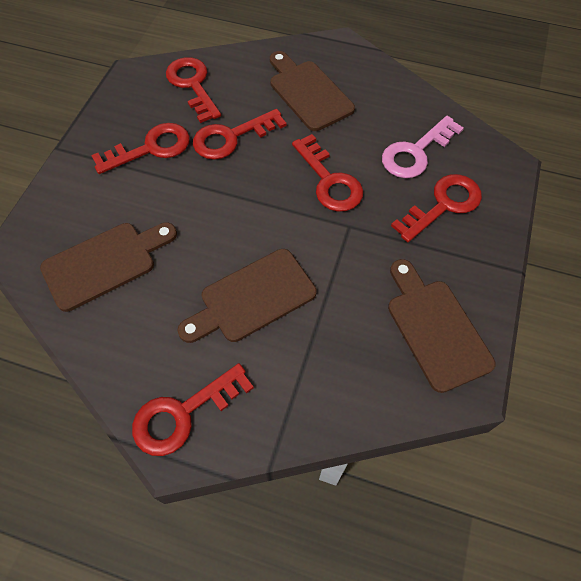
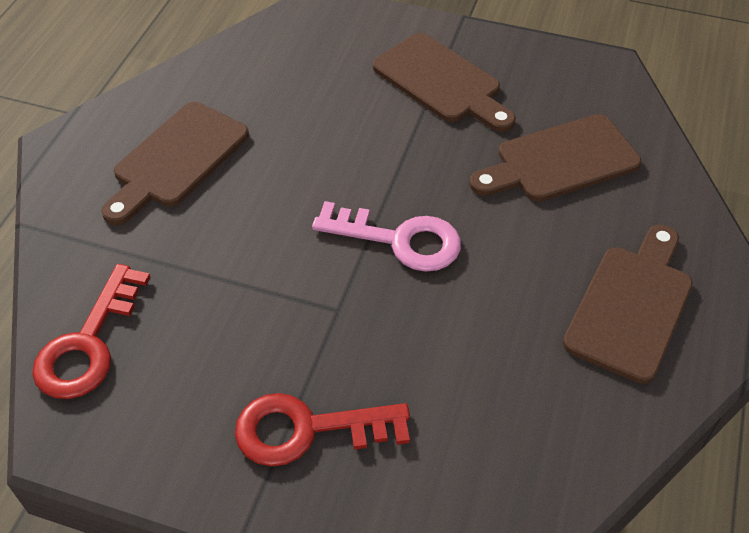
red key: [91,123,190,174] [132,363,254,456] [166,57,221,123] [193,109,287,160] [292,134,363,212] [391,174,482,242] = 6 -> [32,264,150,399] [235,393,410,466] = 2

